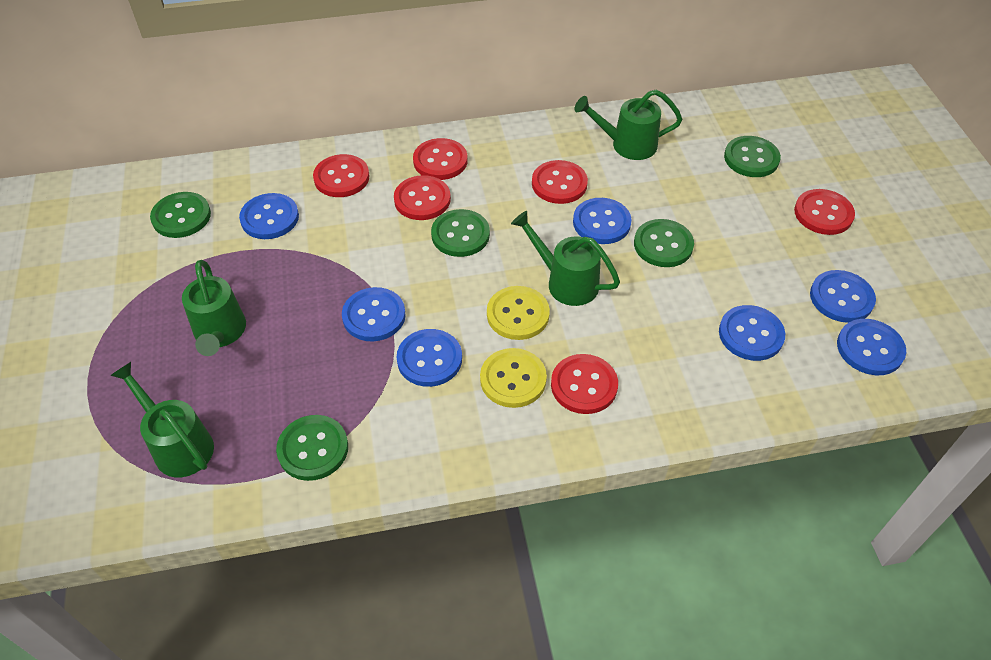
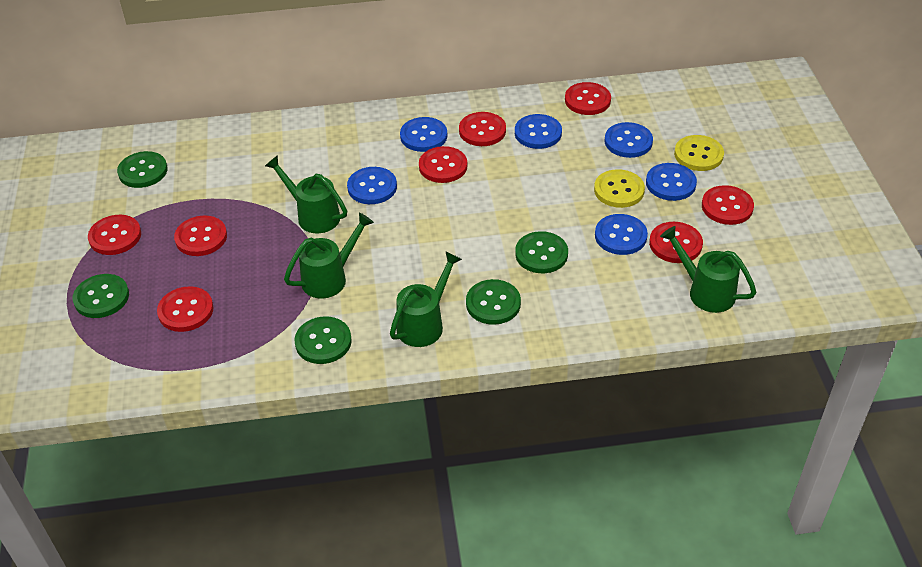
blue button: [239,193,299,239] [342,287,406,341] [396,329,462,387] [573,198,632,244] [719,305,785,361] [810,270,876,323] [837,319,906,375] = 7 -> [347,167,397,204] [400,117,447,152] [515,114,562,149] [595,214,648,255] [604,122,653,158] [646,163,697,201] = 6
red button: [313,154,370,197] [394,175,451,220] [413,138,468,180] [532,160,588,204] [551,354,618,414] [794,189,855,235] = 6 -> [88,215,141,255] [157,286,214,332] [174,216,227,256] [419,146,467,183] [459,112,506,146] [565,82,611,115] [649,222,703,263] [702,185,754,225] = 8

